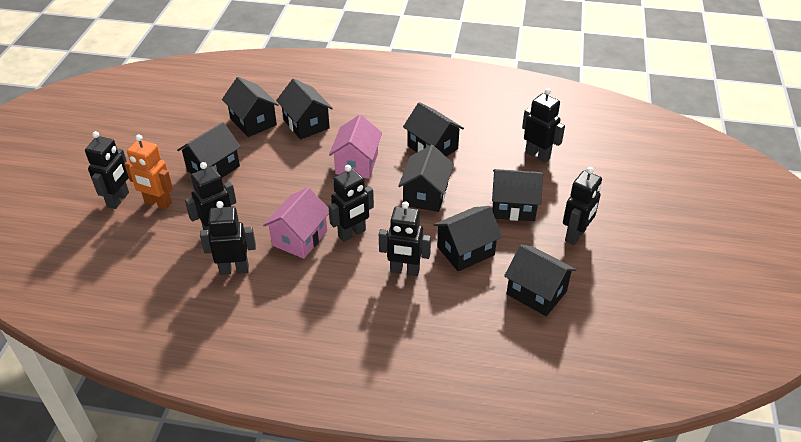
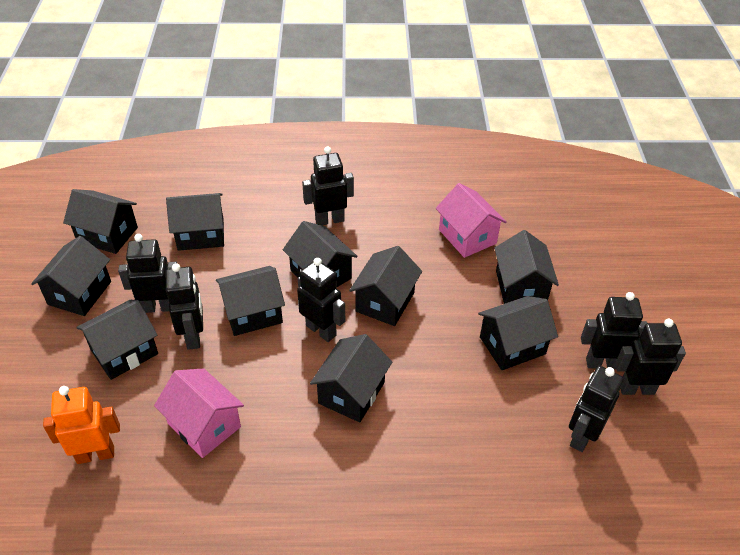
black house: [177,122,241,178] [222,77,279,137] [276,78,333,139] [398,145,454,212] [403,102,464,157] [433,206,502,271] [492,169,543,221] [504,245,577,316] = 8 -> [31,236,111,316] [63,189,138,254] [77,300,158,380] [166,193,224,251] [216,266,285,336] [283,221,358,287] [310,334,392,422] [349,246,422,326] [478,296,558,370] [494,230,559,304] = 10

